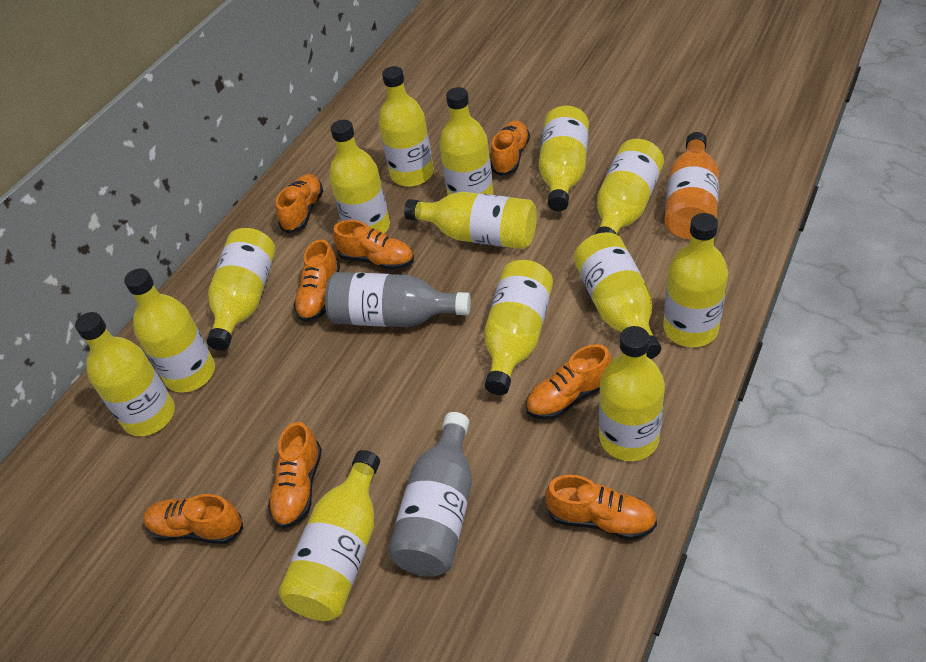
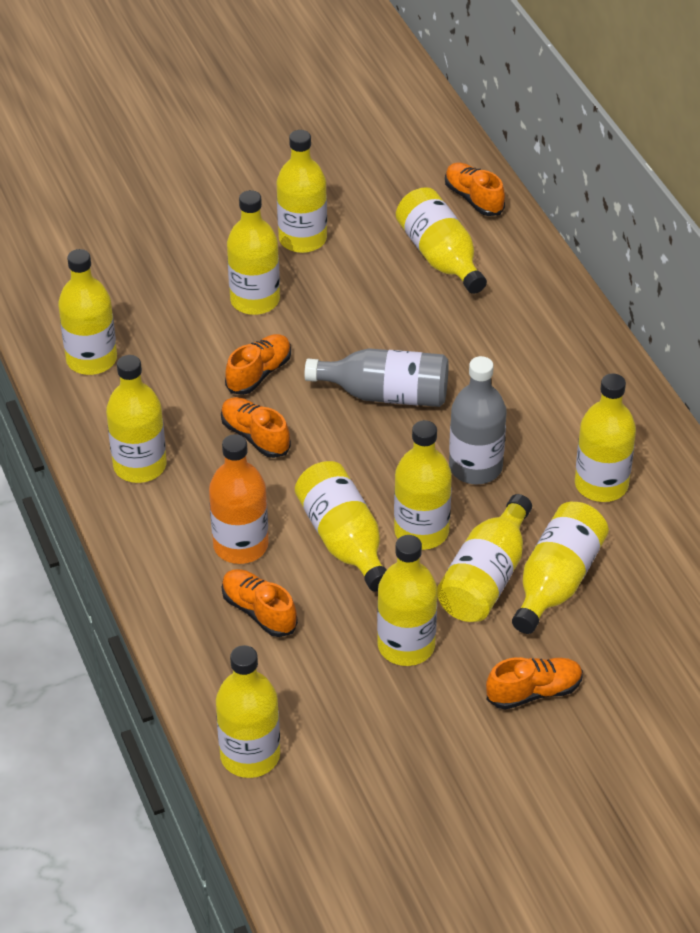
orange shoe: [143,494,244,544] [268,422,322,529] [276,174,323,233] [294,239,340,322] [333,220,414,270] [491,120,530,176] [526,344,612,420] [545,475,657,540] = 8 -> [221,397,291,458] [222,569,298,637] [225,334,291,395] [445,162,505,216] [486,657,583,710] = 5
yellow bottle: [75,312,175,436] [124,268,215,393] [207,228,276,351] [278,450,380,621] [329,120,390,234] [378,66,434,187] [404,192,537,249] [439,87,493,195] [484,260,553,395] [539,106,589,211] [574,232,661,359] [595,139,664,235] [599,326,665,461] [663,213,728,347] = 14 -> [58,249,117,375] [106,355,167,483] [216,645,280,778] [227,190,280,315] [277,130,327,253] [295,461,387,591] [377,535,437,666] [394,420,452,550] [396,187,487,294] [437,494,532,622] [512,502,609,634] [575,374,636,502] = 12

